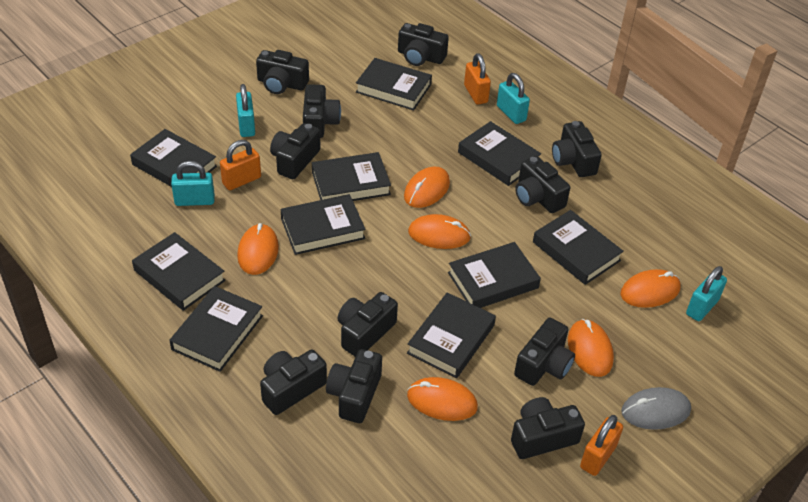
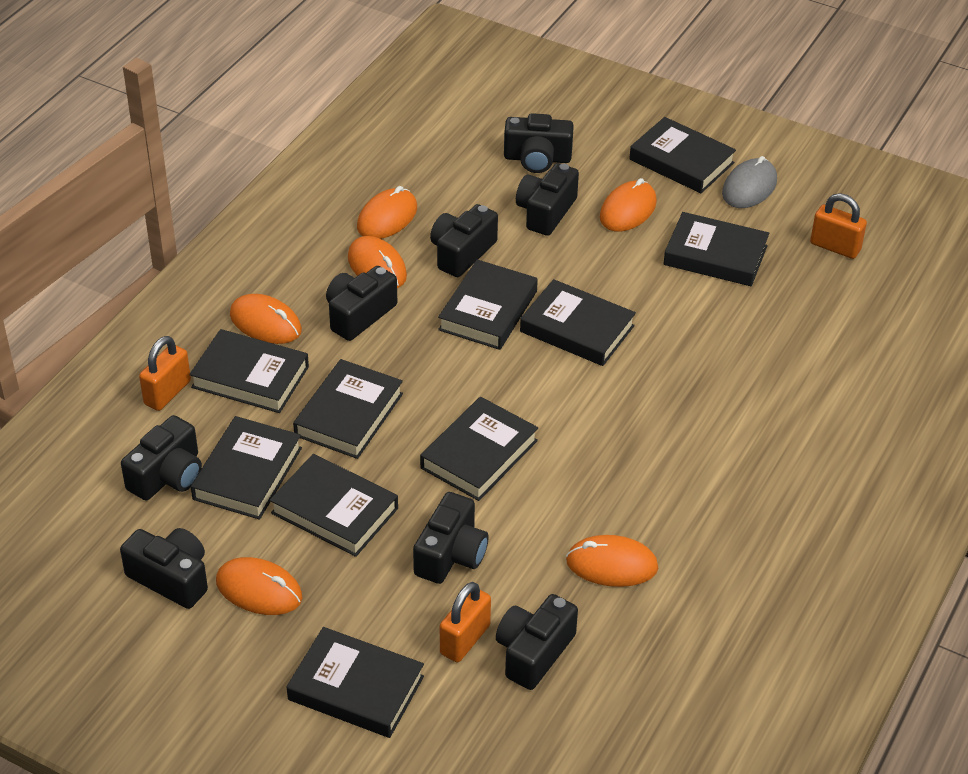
black camera: [256,50,309,94] [260,349,327,415] [270,123,321,179] [303,84,341,138] [326,349,382,423] [337,292,398,357] [398,23,449,66] [511,397,585,459] [514,318,575,386] [515,156,570,213] [552,121,602,177] = 11 -> [120,528,208,609] [121,415,202,500] [326,266,397,341] [413,492,489,584] [430,204,498,277] [496,594,578,690] [504,113,574,173] [516,163,579,236] = 8
turquoise padlock: [171,161,215,206] [236,84,255,137] [497,73,530,124] [686,266,727,321] = 4 -> none = 0

